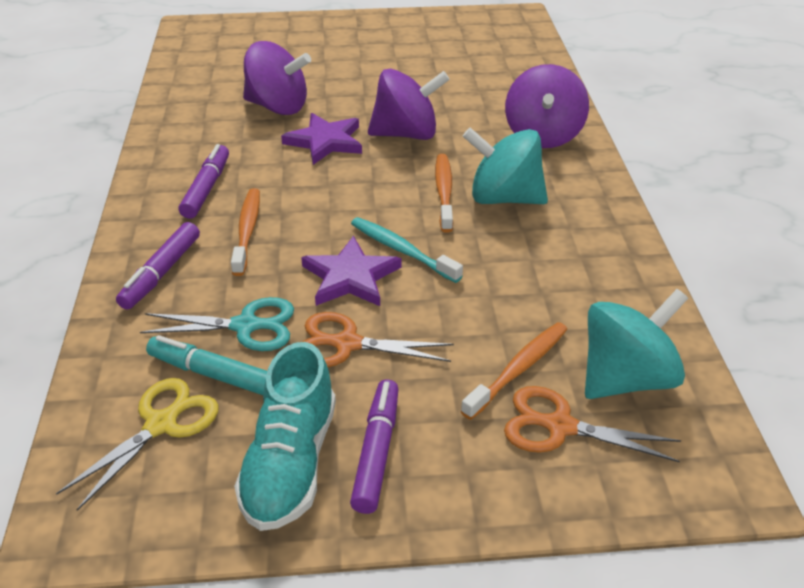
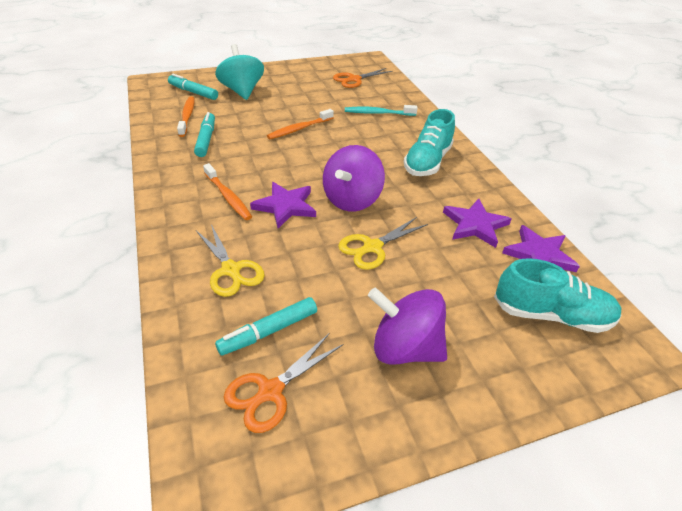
purple marker: [116,222,200,310] [179,144,229,219] [350,379,398,514] = 3 -> none = 0
purple spinning top: [243,41,311,115] [368,69,450,140] [505,64,589,148] = 3 -> [323,145,385,211] [368,287,447,365] = 2
purple star: [281,113,362,165] [301,236,401,306] = 2 -> [250,182,316,228] [443,198,512,248] [502,225,580,272] = 3
turquoise marker: [146,335,267,395] = 1 -> [168,74,218,100] [194,112,215,157] [215,297,317,356] = 3
turquoise scissors: [140,297,294,351] = 1 -> none = 0
turquoise shoe: [234,342,336,531] = 1 -> [404,109,455,176] [494,258,621,333] = 2
turquoise spinning top: [463,128,548,204] [585,289,688,399] = 2 -> [215,44,264,100] = 1
yellow scissors: [56,378,219,511] = 1 -> [196,224,265,297] [338,217,428,270] = 2

